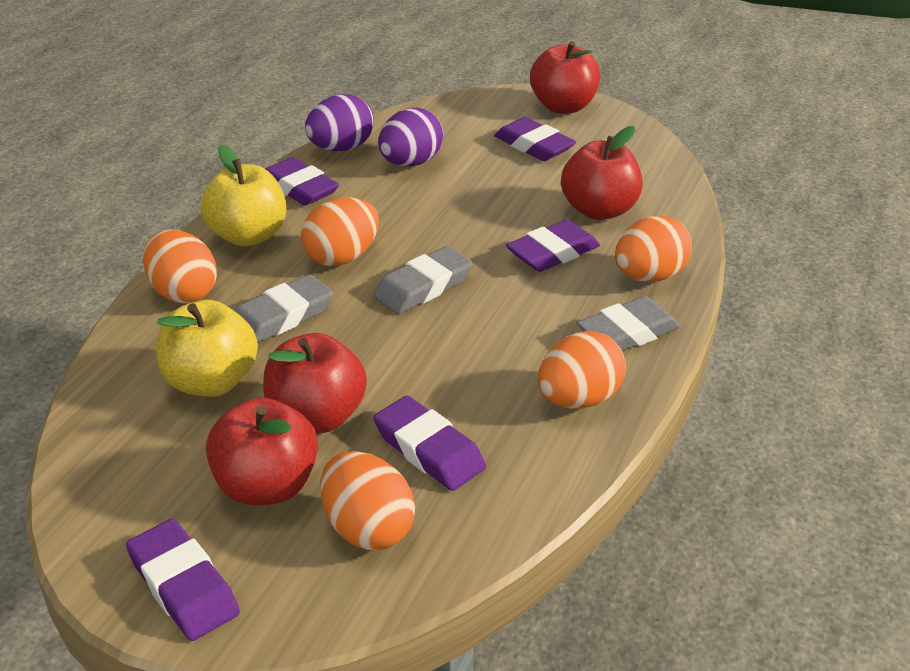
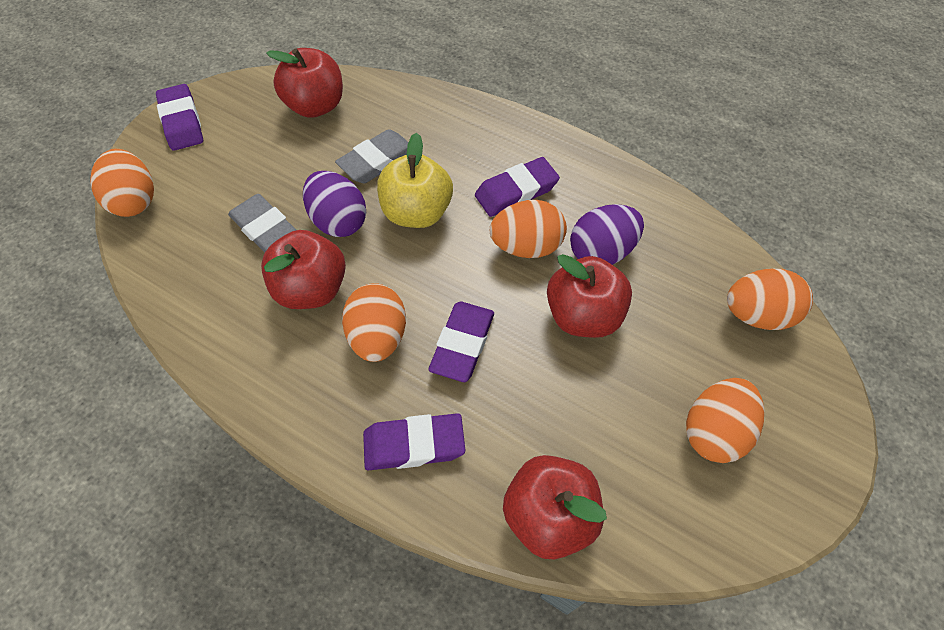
grey eraser: [235,274,333,343] [373,246,472,314] [576,296,681,351] = 3 -> [228,194,296,253] [335,129,408,183] = 2
purple eraser: [126,519,240,641] [265,157,339,206] [374,396,486,491] [494,117,576,161] [506,220,600,272] = 5 -> [156,84,203,151] [363,413,465,471] [429,302,494,382] [475,157,560,217] = 4
yellow apple: [157,300,258,397] [201,145,286,247] = 2 -> [377,133,453,228] = 1

